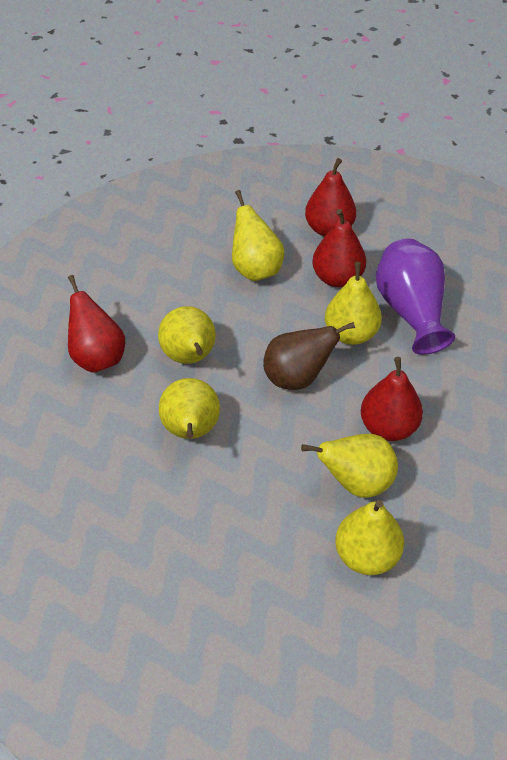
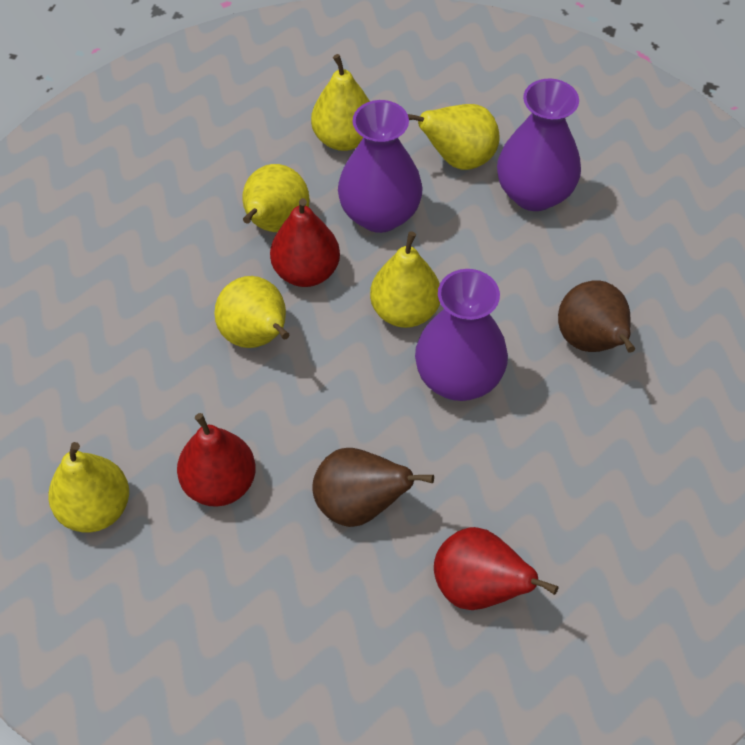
brown pear: [263,322,355,390] = 1 -> [312,448,434,527] [558,280,635,353] = 2
purple vase: [376,238,455,355] = 1 -> [338,100,423,233] [415,269,508,401] [497,79,581,211] = 3
red pear: [68,275,125,373] [305,158,356,237] [312,209,366,287] [361,357,423,441] = 4 -> [177,413,256,507] [270,198,340,287] [434,527,559,610] = 3

